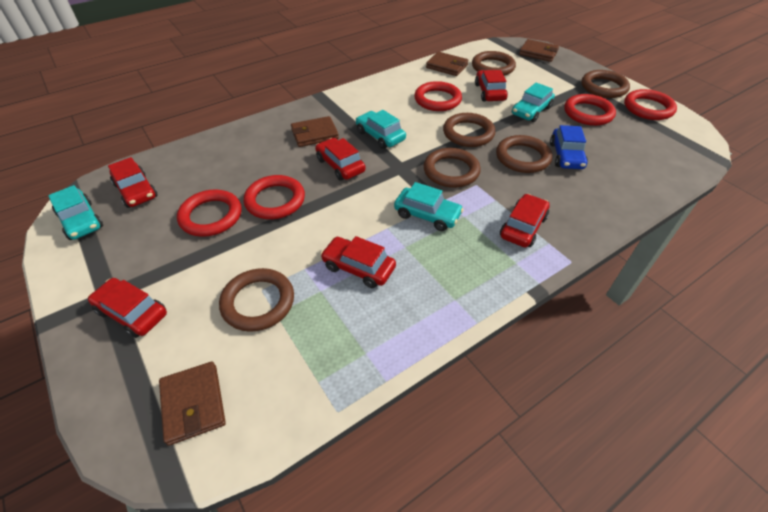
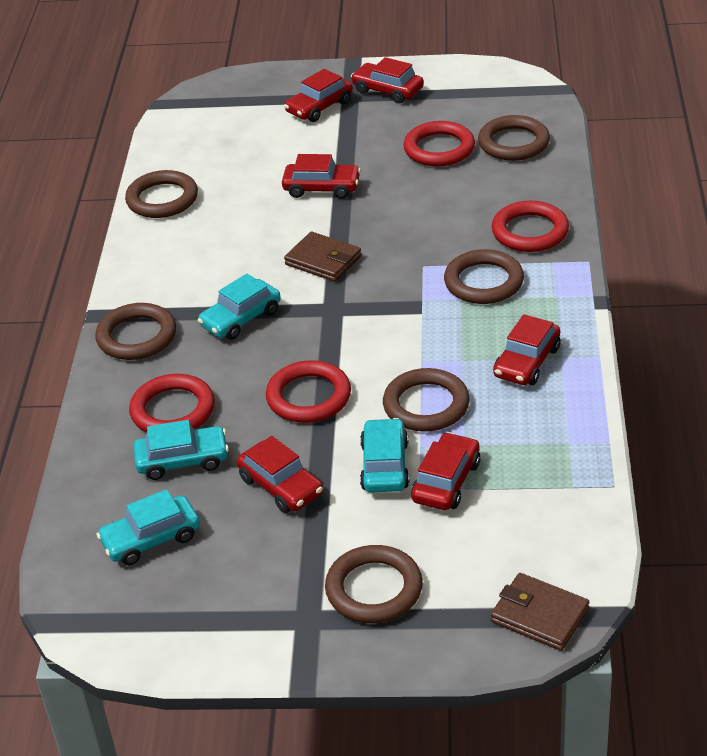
blue car: [550,125,588,169] = 1 -> none = 0
brown wallet: [159,361,226,446] [291,116,339,147] [426,52,468,76] [519,39,559,62] = 4 -> [284,232,362,282] [491,573,589,651] = 2
red ring: [177,189,242,237] [244,175,305,219] [414,81,462,111] [564,94,616,126] [624,89,677,120] = 5 -> [129,374,215,433] [266,360,351,423] [403,121,475,166] [492,201,569,252] = 4

